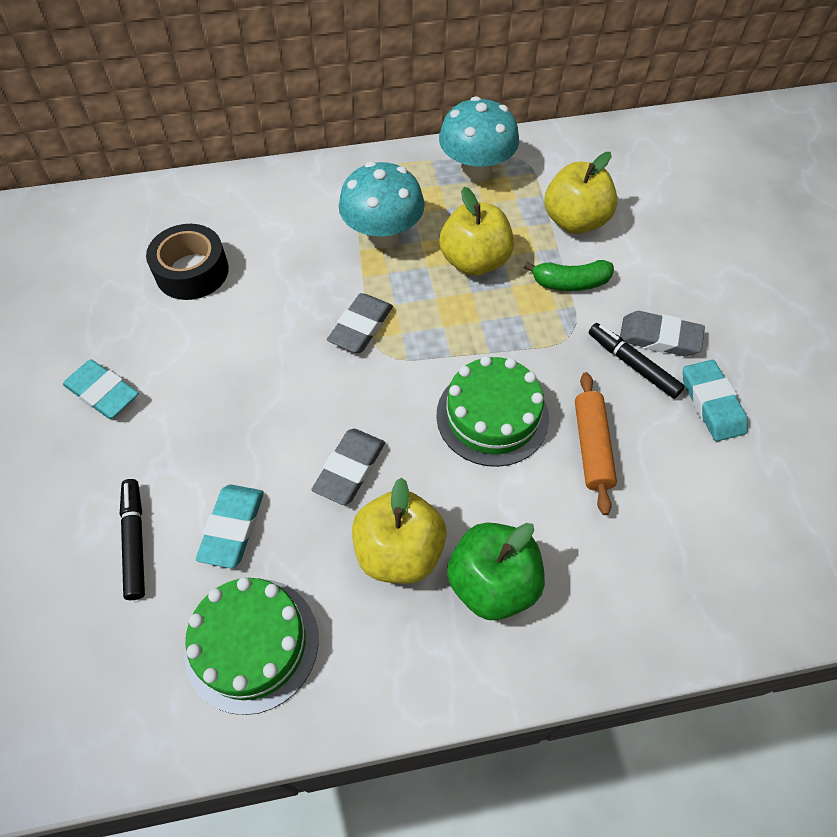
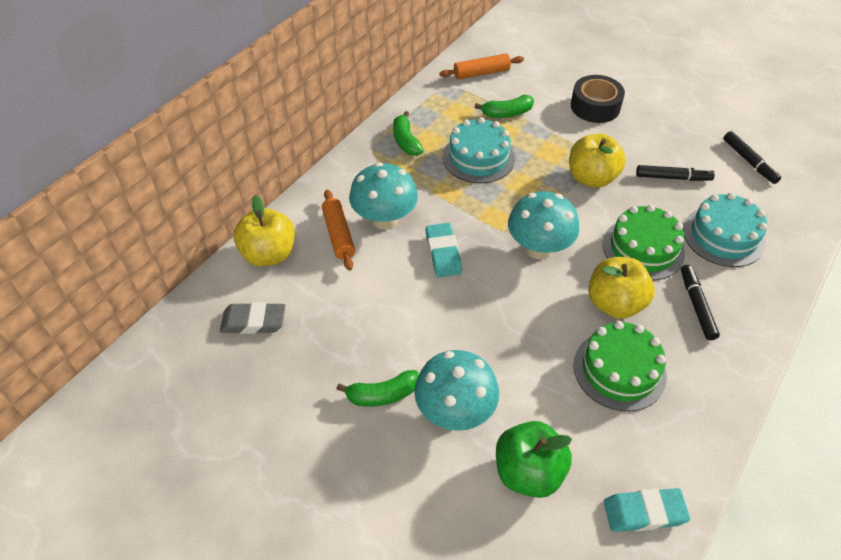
black marker: [120,479,145,600] [589,323,685,399] = 2 -> [636,165,715,181] [681,265,720,340] [724,131,781,184] = 3
green banana: [524,260,614,291] = 1 -> [336,370,419,407] [393,111,424,156] [475,95,534,118] = 3
grey eraser: [312,429,385,505] [327,293,393,353] [620,311,705,356] = 3 -> [220,302,285,334] = 1
orange rolling pin: [575,372,617,515] = 1 -> [322,190,355,271] [439,53,524,80] = 2
turquoise cake: none = 0 -> [443,117,515,183] [683,193,767,267] = 2
turquoise eraser: [63,359,139,419] [196,485,264,568] [683,360,748,441] = 3 -> [425,223,462,277] [604,488,690,532] = 2
turquoise mushroom: [339,161,425,248] [439,96,519,182] = 2 -> [349,162,418,230] [414,350,499,431] [508,191,579,259] = 3

